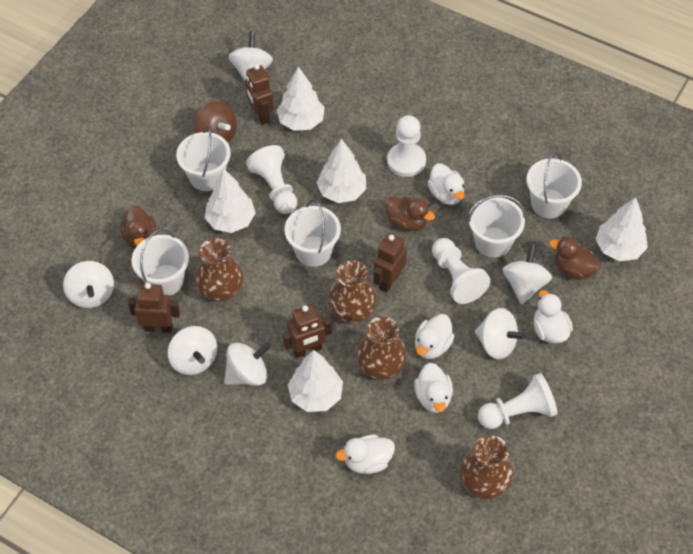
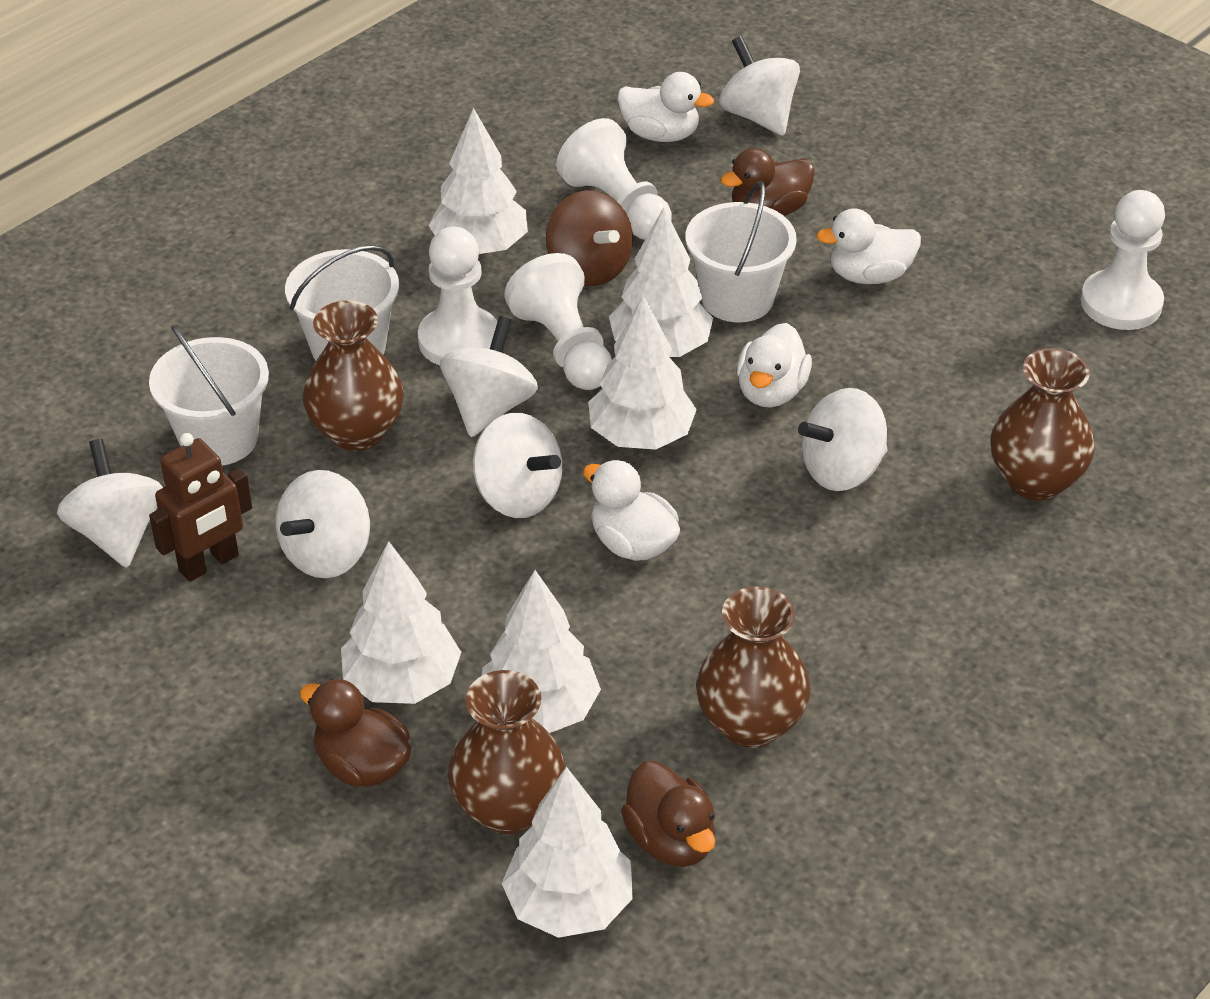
brown robot: [128,283,180,333] [245,64,274,125] [283,304,332,358] [373,233,407,293] = 4 -> [149,433,252,582] = 1
white bucket: [132,229,189,296] [176,126,231,191] [284,200,341,267] [468,195,526,258] [527,152,582,218] = 5 -> [149,325,269,466] [285,245,399,361] [685,182,797,322] = 3
white duck: [336,435,395,474] [414,363,453,413] [415,314,455,359] [428,163,465,205] [534,290,573,343] = 5 -> [583,460,680,561] [617,72,714,142] [737,323,812,408] [816,209,921,284] = 4
white tree: [205,169,256,233] [276,67,325,131] [288,350,343,412] [317,139,366,203] [596,197,648,261] = 5 -> [341,541,461,704] [428,108,528,255] [482,570,601,733] [501,767,633,938] [588,295,697,449] [609,207,713,357] = 6

